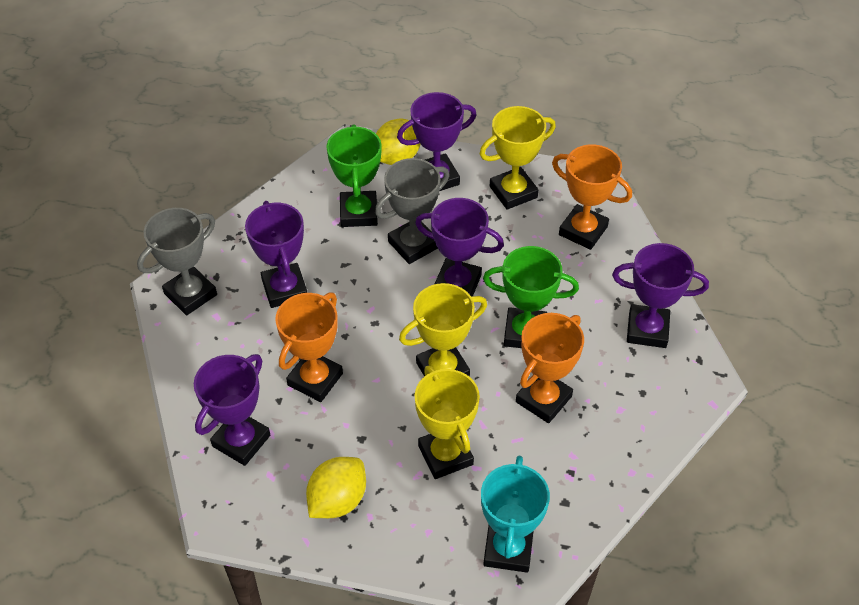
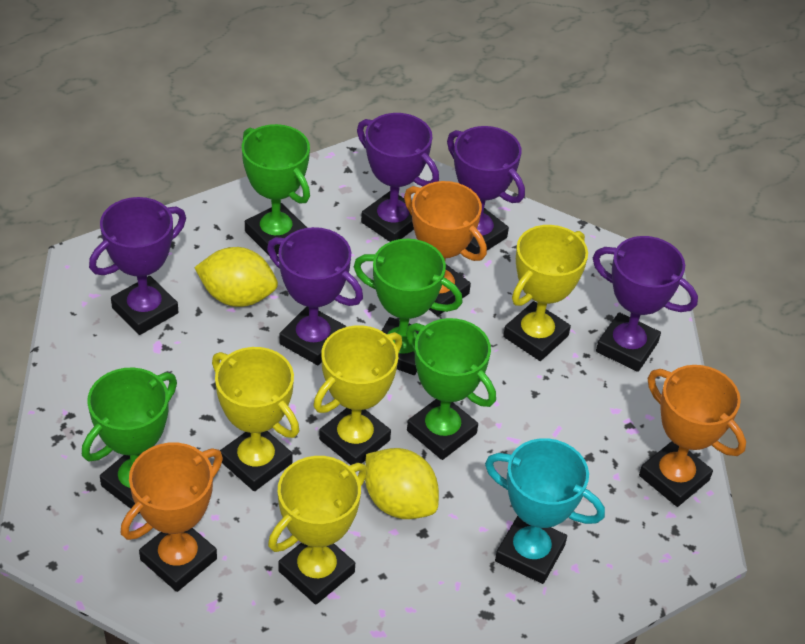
green trophy: [326,124,382,227] [483,246,579,348] = 2 -> [82,367,177,514] [242,124,310,255] [354,239,463,375] [406,318,496,460] = 4
grey trophy: [137,208,217,315] [375,158,449,264] = 2 -> none = 0
yellow trophy: [399,283,487,377] [415,366,480,479] [480,106,556,210] = 3 -> [212,347,299,491] [268,456,367,605] [313,325,402,465] [503,225,588,361] = 4

